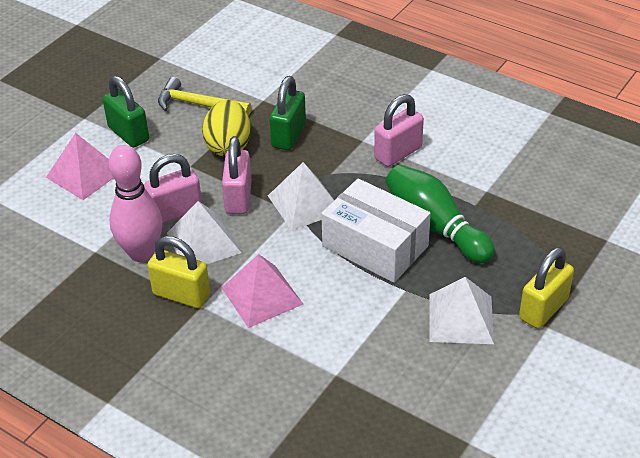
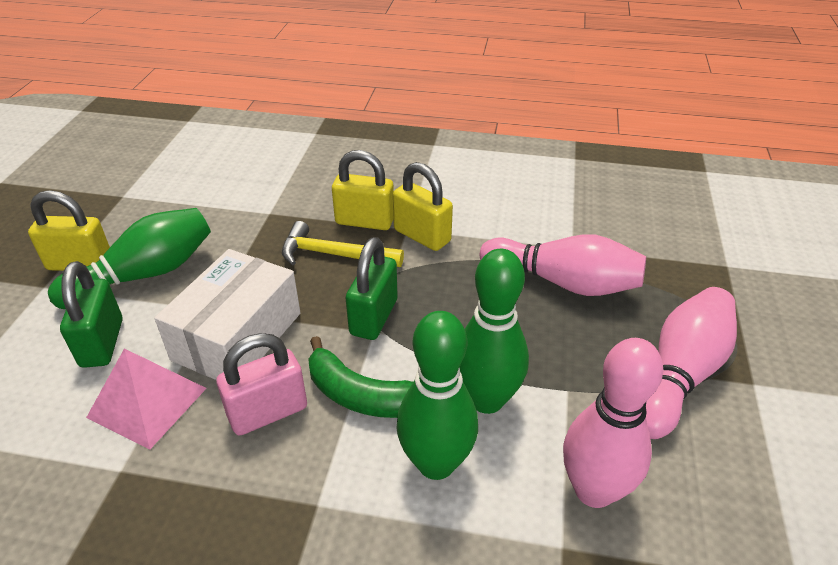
green banana: none = 0 -> [308,336,413,418] = 1
green bowling pin: [386,165,495,263] = 1 -> [48,208,211,309] [396,311,478,480] [460,249,529,414] = 3
pink bowling pin: [109,145,163,262] = 1 -> [480,234,646,296] [563,338,663,508] [646,287,737,439] = 3
pink padlock: [144,154,202,224] [222,136,252,214] [374,94,424,167] = 3 -> [216,333,307,436] = 1
pink pyramid: [46,133,113,200] [222,254,303,328] = 2 -> [86,348,207,449] = 1
white pyramid: [167,201,241,264] [268,162,334,231] [429,277,494,344] = 3 -> none = 0
yellow egg: [202,100,251,156] = 1 -> none = 0
yellow padlock: [147,236,210,308] [519,247,574,329] = 2 -> [28,190,110,271] [332,150,394,230] [393,162,453,251] = 3

